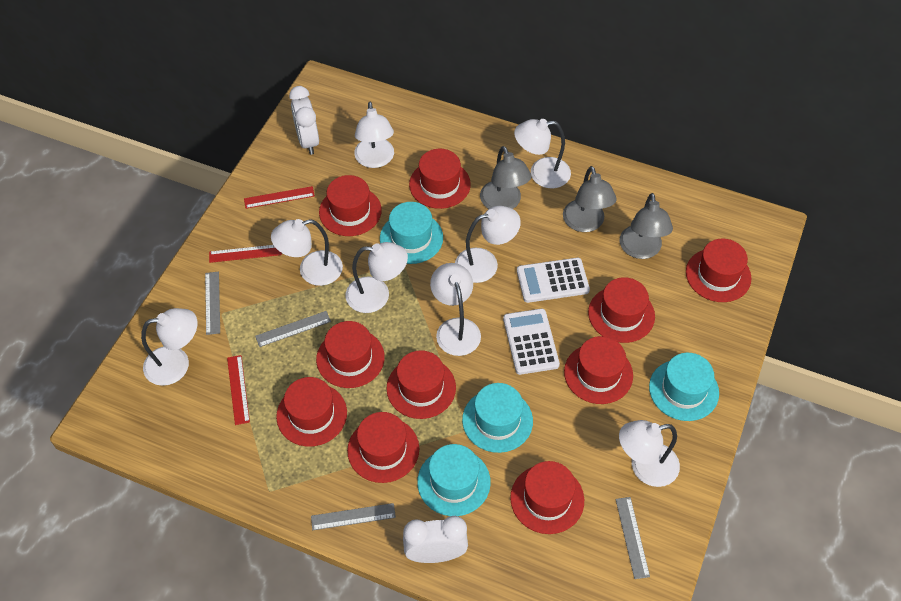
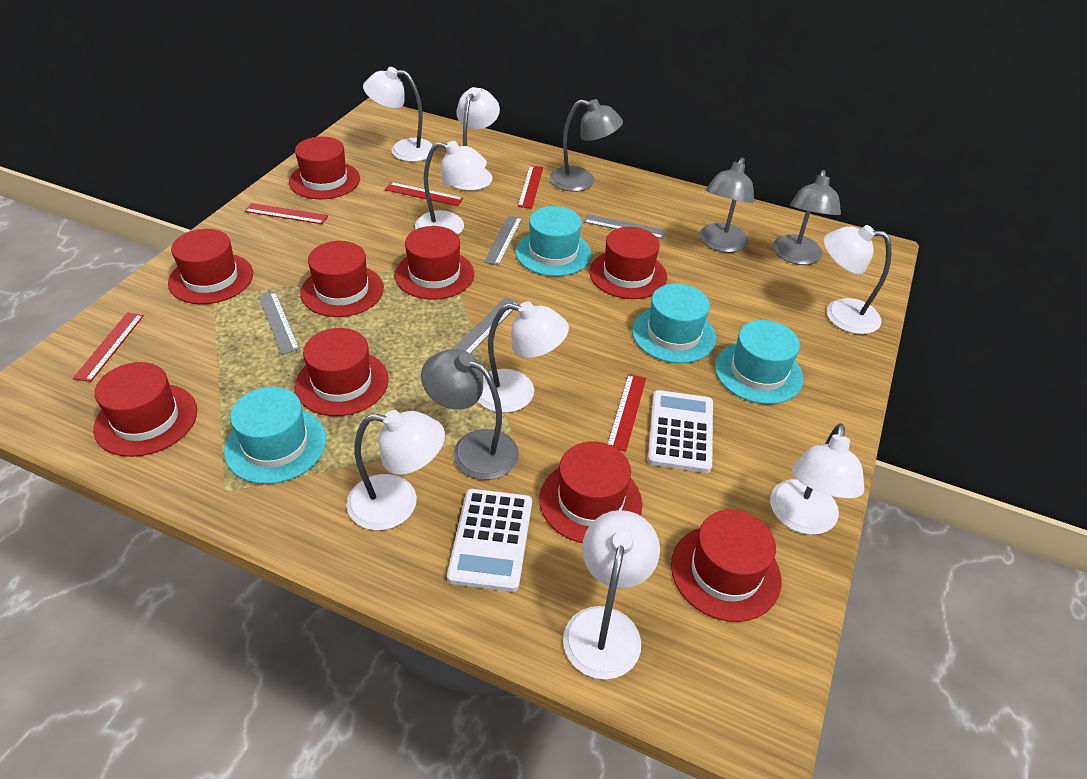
grey lamp: [480,146,532,209] [563,166,617,232] [620,193,673,259] = 3 -> [421,349,519,480] [550,99,623,192] [700,158,754,253] [773,170,841,265] = 4
red hat: [276,377,347,447] [316,321,385,388] [319,175,382,236] [347,412,419,483] [386,350,456,419] [409,149,471,209] [510,461,584,534] [564,336,633,404] [588,277,655,343] [686,239,752,302] = 10 -> [93,362,197,457] [168,229,253,304] [289,137,360,199] [295,328,389,416] [300,241,384,317] [395,226,474,300] [539,442,642,543] [589,227,667,299] [671,510,781,622] = 9
red ruler: [209,245,282,263] [227,355,250,425] [244,186,315,209] = 3 -> [73,312,144,382] [245,203,328,224] [385,182,463,206] [518,165,543,209] [607,374,646,452] = 5
white clock: [289,86,319,155] [403,516,468,563] = 2 -> none = 0

